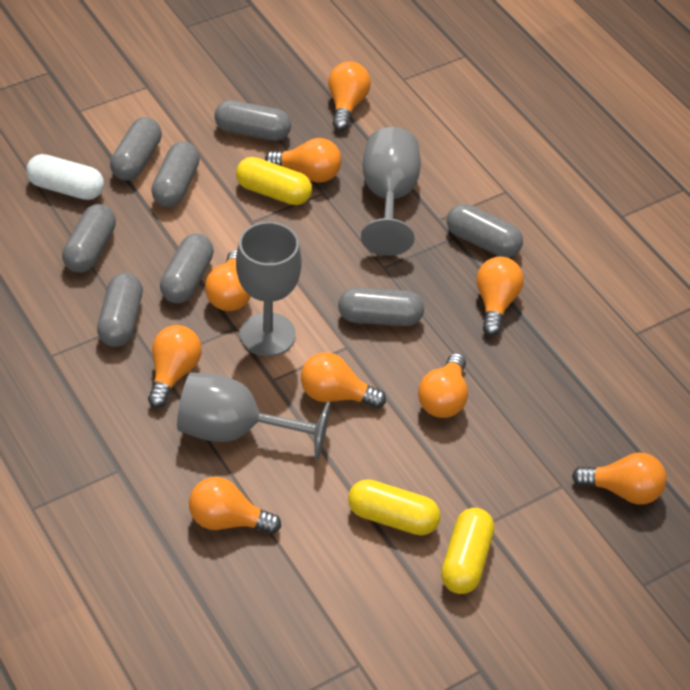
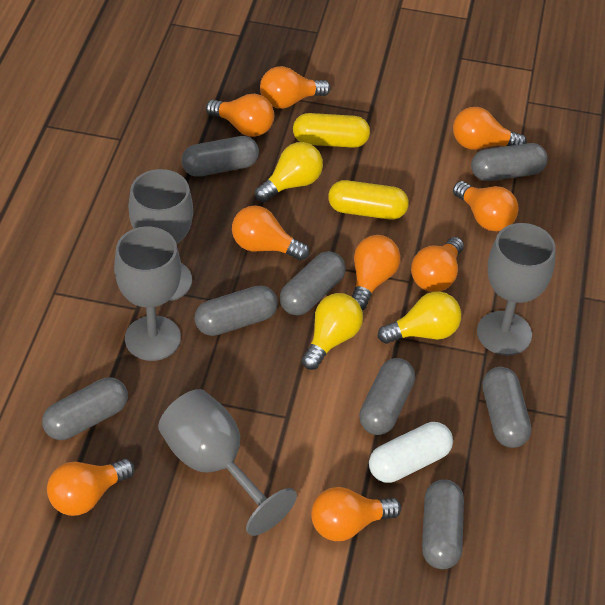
grey goblet: [177,373,331,460] [236,222,301,356] [361,127,421,256] = 3 -> [114,227,181,361] [129,169,193,301] [158,389,297,536] [477,223,556,355] = 4
yellow capsule: [236,157,312,205] [348,479,441,536] [441,508,494,594] = 3 -> [293,113,370,148] [328,180,409,220] = 2
yellow light bulb: none = 0 -> [255,142,323,202] [302,293,363,370] [378,291,461,344] = 3

